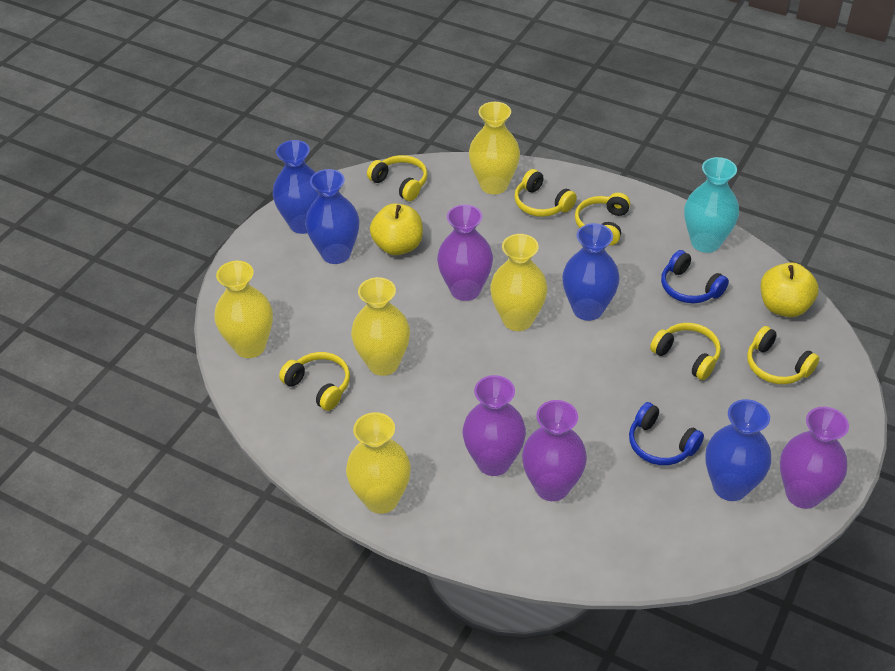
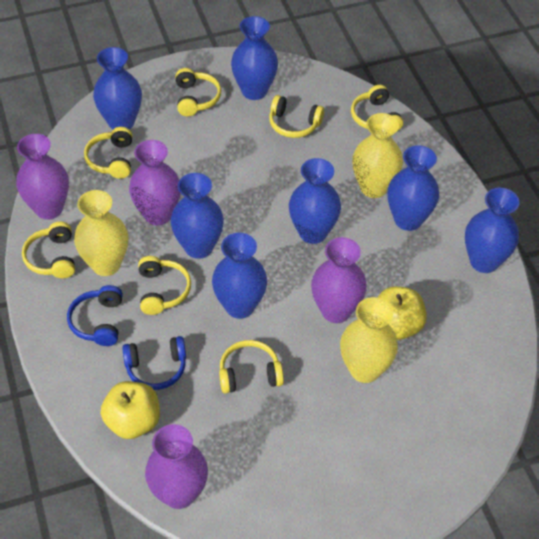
blue vase: [273,140,318,234] [305,169,359,264] [562,223,620,321] [705,399,771,501] = 4 -> [93,47,142,129] [171,173,224,259] [212,233,267,319] [231,16,278,100] [289,158,341,244] [387,145,439,231] [465,188,520,273] = 7
turquoise vase: [684,157,739,253] = 1 -> none = 0
yellow headphones: [279,352,350,411] [367,155,427,201] [514,169,577,217] [575,193,630,245] [650,323,721,380] [747,326,819,384] = 6 -> [22,221,75,278] [84,127,132,179] [138,256,191,315] [175,68,221,116] [219,340,284,394] [269,95,324,138] [351,85,403,131] = 7
yellow vase: [215,261,273,358] [346,412,411,514] [351,277,410,376] [469,102,520,194] [490,234,548,331] = 5 -> [74,190,128,276] [340,297,398,383] [352,113,403,198] = 3

